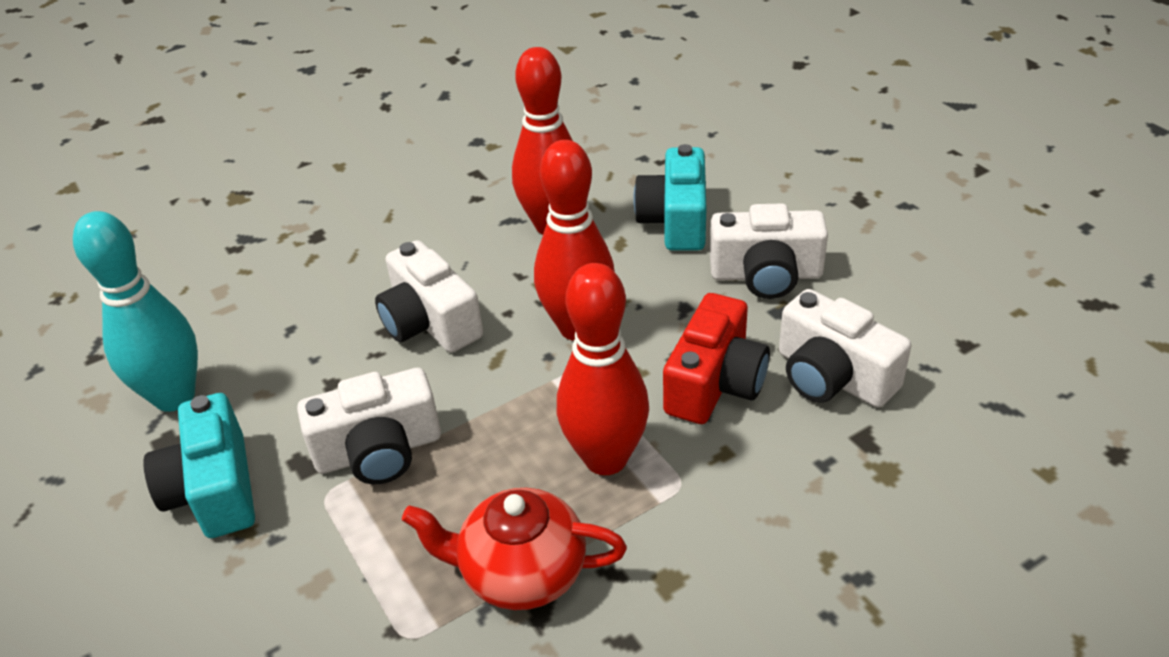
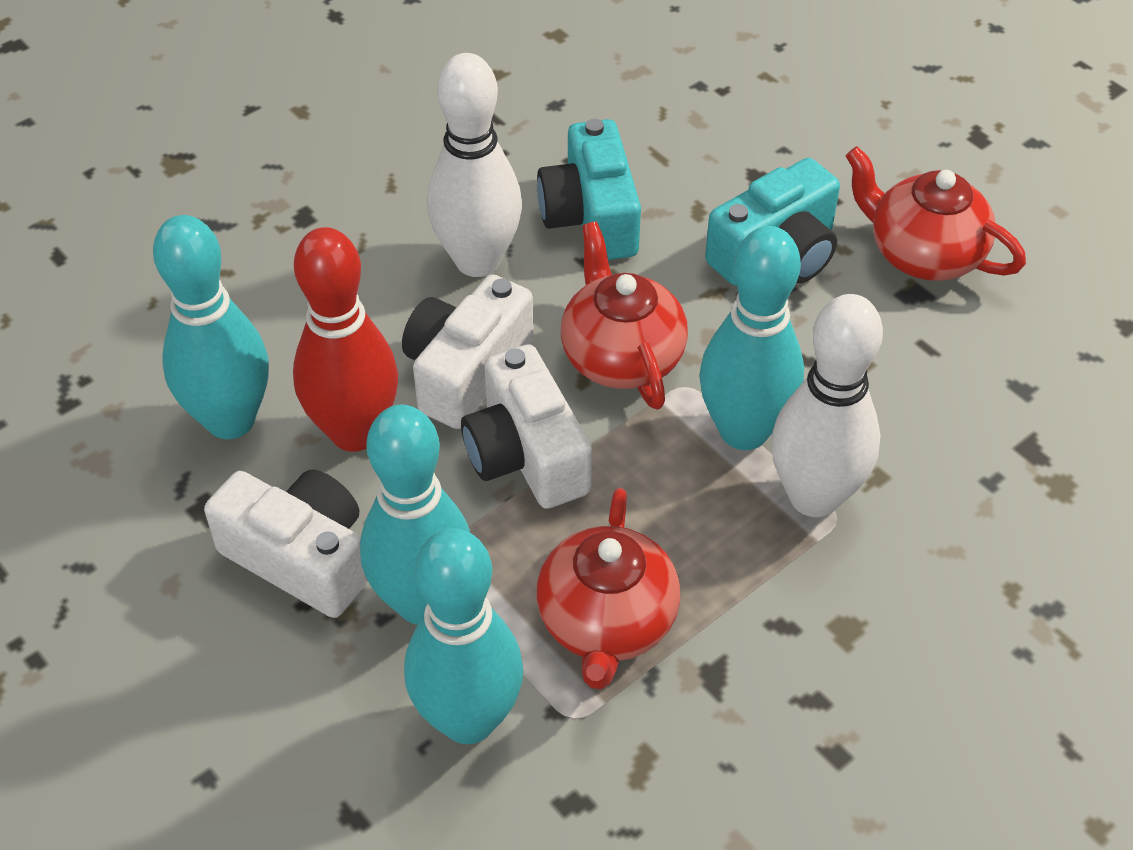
red bowling pin: [512,47,573,235] [534,140,615,341] [557,263,649,475] = 3 -> [293,227,398,452] = 1
red camera: [663,293,770,424] = 1 -> none = 0
red teapot: [402,488,627,610] = 1 -> [536,488,680,689] [561,221,688,410] [846,146,1026,281] = 3
turquoise bowling pin: [73,211,198,412] = 1 -> [153,215,269,439] [360,404,470,625] [404,528,523,744] [699,226,804,450] = 4
white bowling pin: none = 0 -> [427,53,522,277] [771,294,883,517] = 2
white camera: [297,368,441,484] [375,240,483,353] [710,204,828,299] [779,289,911,408] = 4 -> [204,470,368,618] [402,274,534,429] [461,344,592,509] = 3

